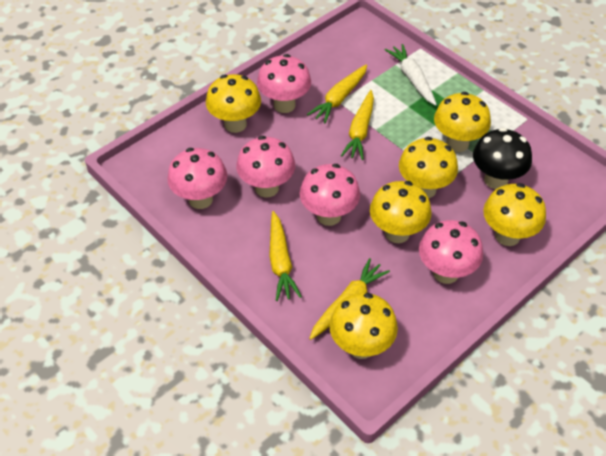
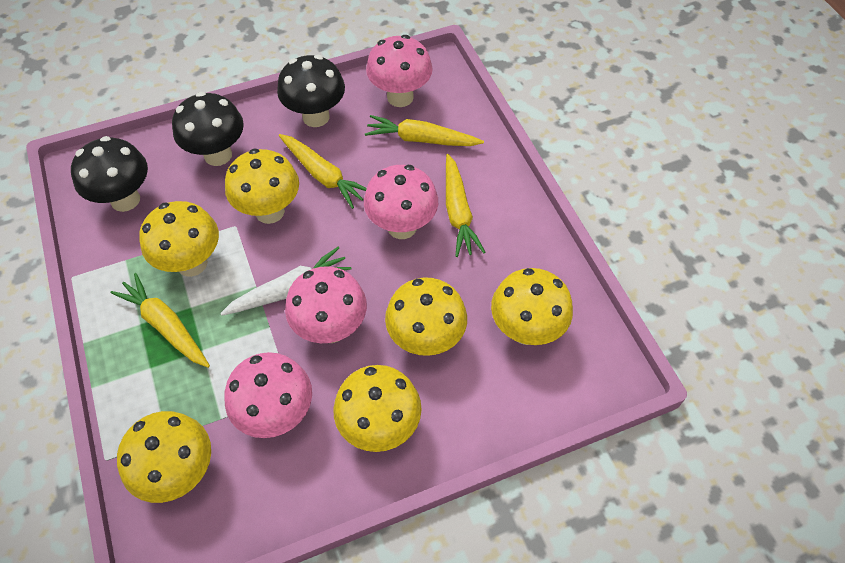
black mushroom: [473,128,532,189] = 1 -> [71,136,148,212] [172,92,244,166] [277,55,345,127] = 3
pink mushroom: [167,148,227,209] [236,136,295,198] [257,54,311,113] [300,164,360,226] [419,220,483,284] = 5 -> [224,352,312,438] [285,266,367,343] [364,165,438,239] [366,35,432,107] = 4

